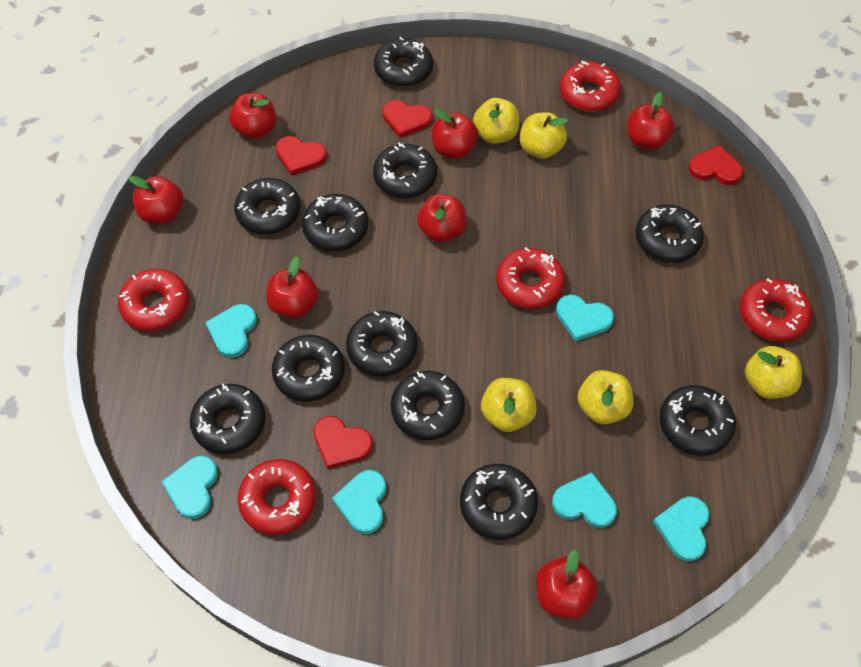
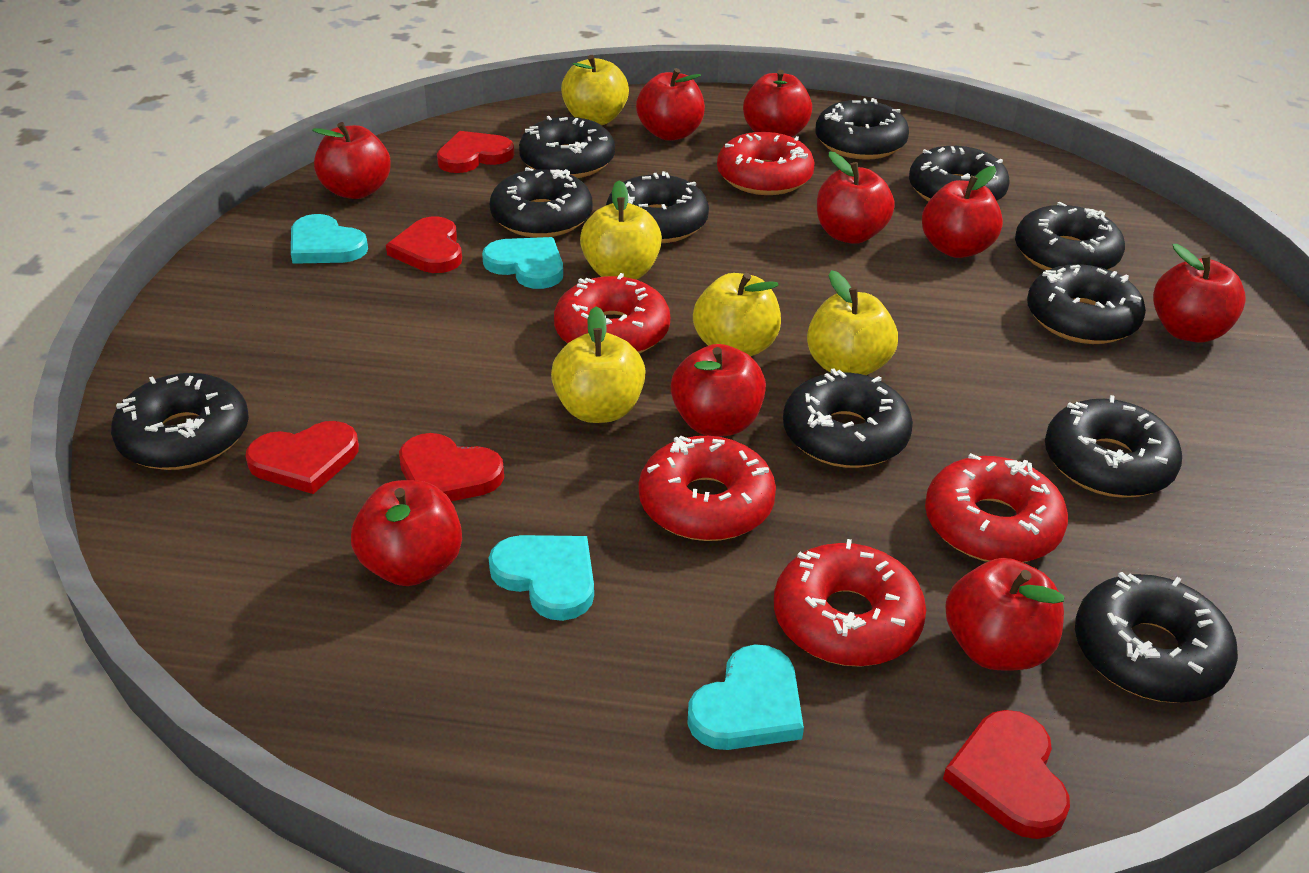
red apple: [129,176,183,224] [229,93,276,139] [266,257,319,319] [417,194,467,243] [431,108,478,159] [536,549,597,619] [627,92,675,150] = 7 -> [312,122,391,199] [351,480,462,586] [636,68,705,141] [671,344,766,436] [743,70,812,137] [817,151,895,244] [922,166,1003,258] [945,558,1064,670] [1153,244,1246,343] = 9
red heart: [275,136,327,175] [313,416,373,469] [382,100,432,138] [688,145,743,185] = 4 -> [245,421,359,494] [386,217,462,273] [399,433,504,501] [437,131,514,173] [943,710,1070,839] = 5
turquoise heart: [162,456,218,519] [205,304,257,358] [332,470,386,534] [552,472,617,528] [556,295,614,342] [653,496,710,561] = 6 -> [291,214,368,264] [482,237,563,289] [489,535,594,621] [687,644,804,750] = 4

